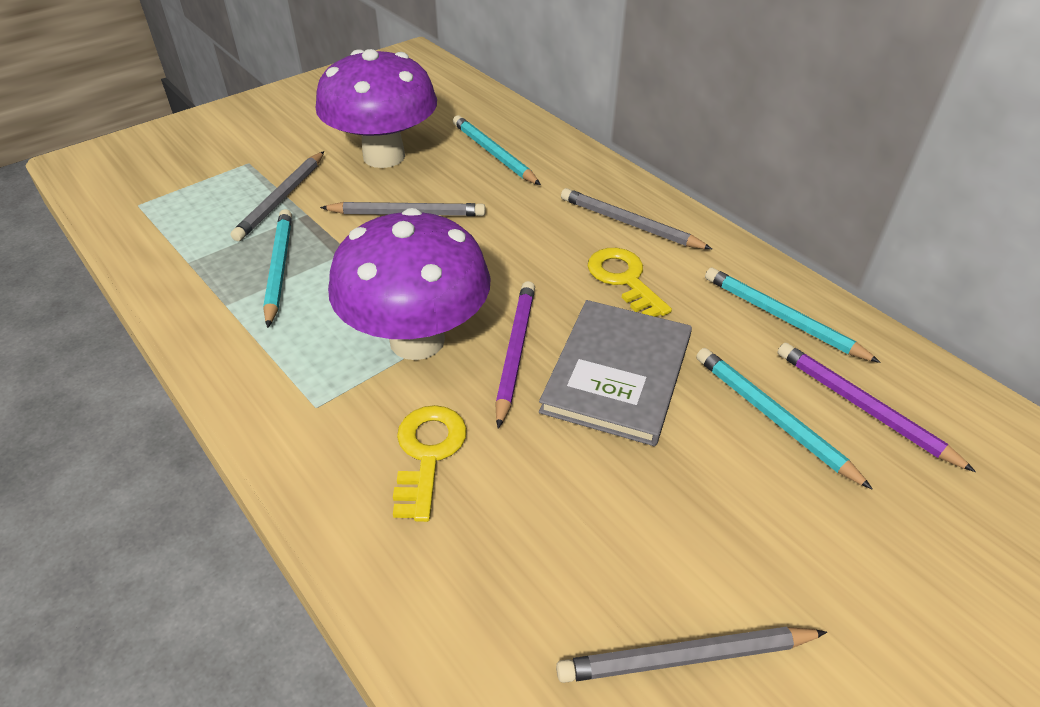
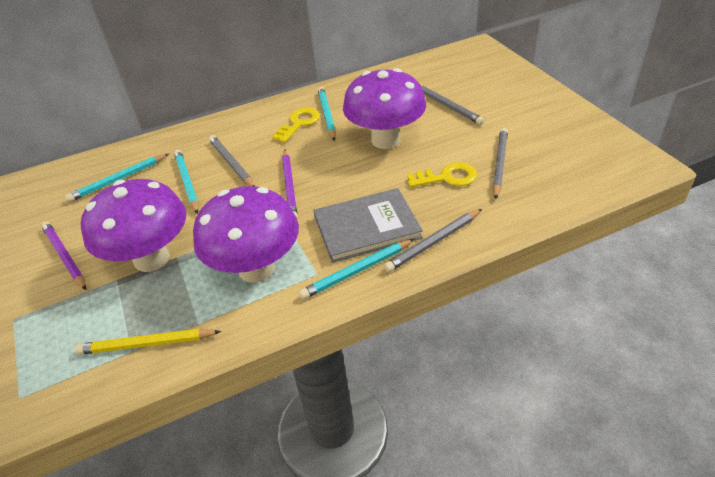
purple mushroom: [315,49,437,168] [328,208,491,360] = 2 -> [81,179,186,272] [193,186,299,283] [343,68,426,149] = 3
yellow pencil: none = 0 -> [74,328,221,355] = 1

